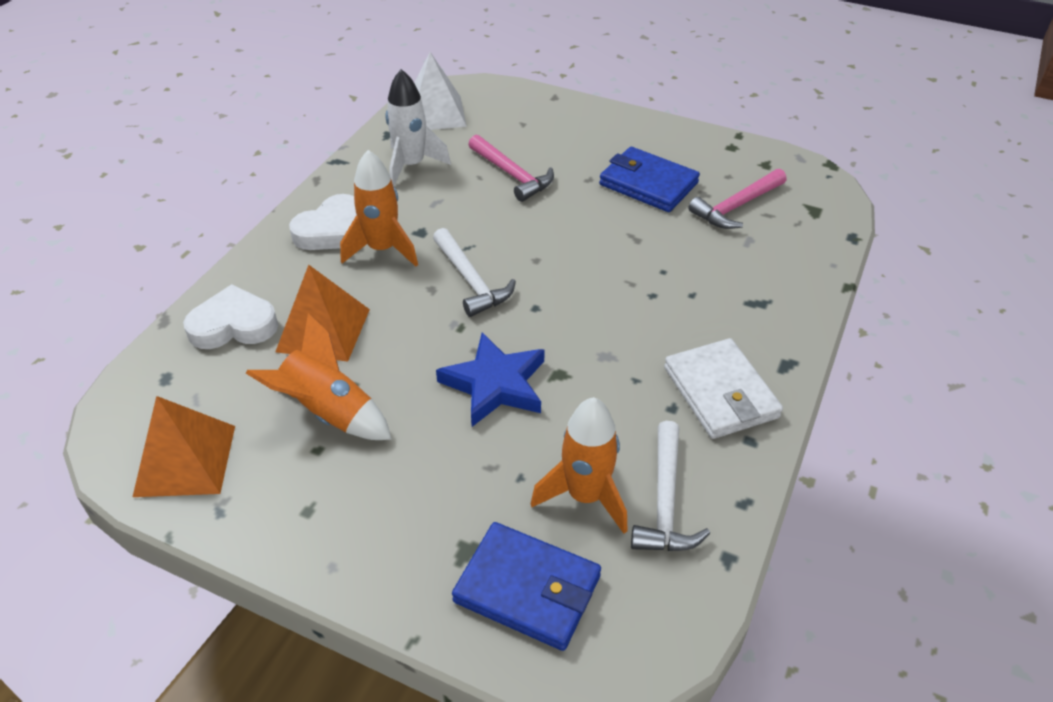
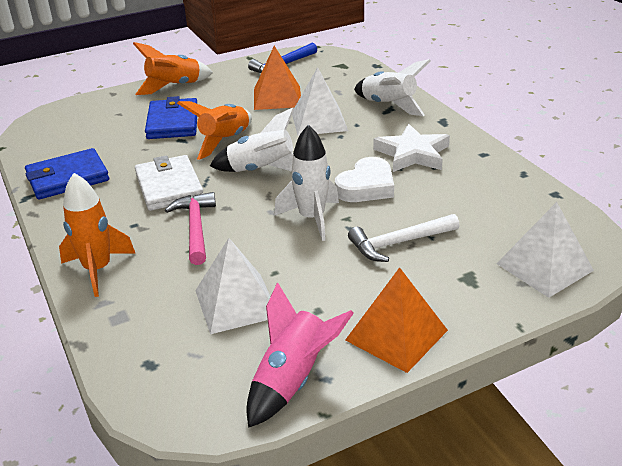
blue hammer: none = 0 -> [248,43,317,73] = 1
blue star: [436,332,545,427] = 1 -> none = 0
pink hammer: [468,135,554,202] [688,169,787,229] = 2 -> [165,192,216,265] = 1
pink rocket: none = 0 -> [247,282,354,428] = 1
white hammer: [433,228,516,317] [631,421,710,551] = 2 -> [348,214,459,262] = 1
white heart: [183,284,278,349] [289,194,357,250] = 2 -> [335,157,394,202] = 1
white pyramid: [414,52,467,130] = 1 -> [195,238,271,334] [292,67,348,136] [497,202,594,298] = 3
white rocket: [386,69,451,186] = 1 -> [210,108,294,172] [274,125,339,241] [354,59,431,116] = 3
white star: none = 0 -> [373,124,450,172] = 1

